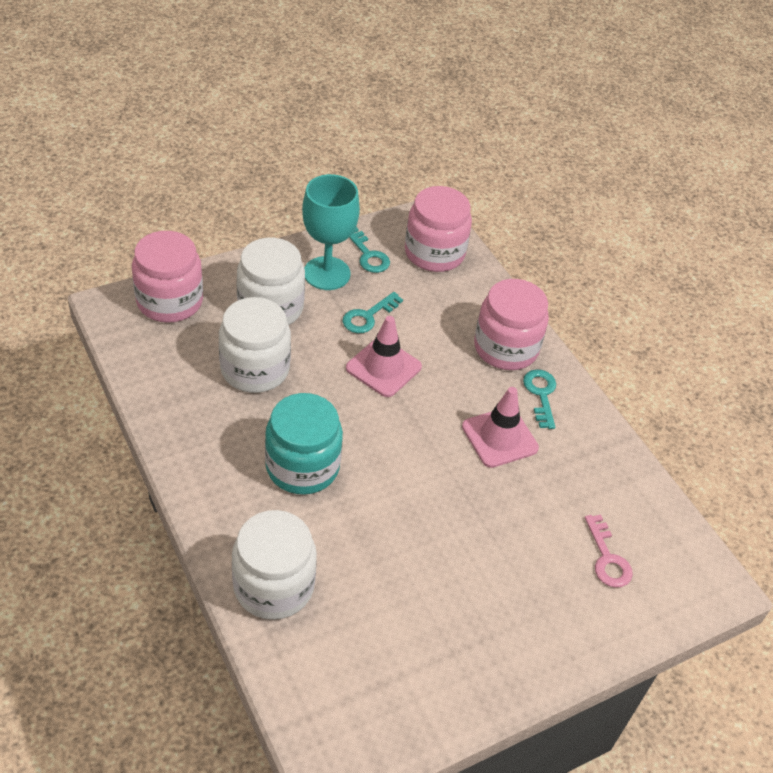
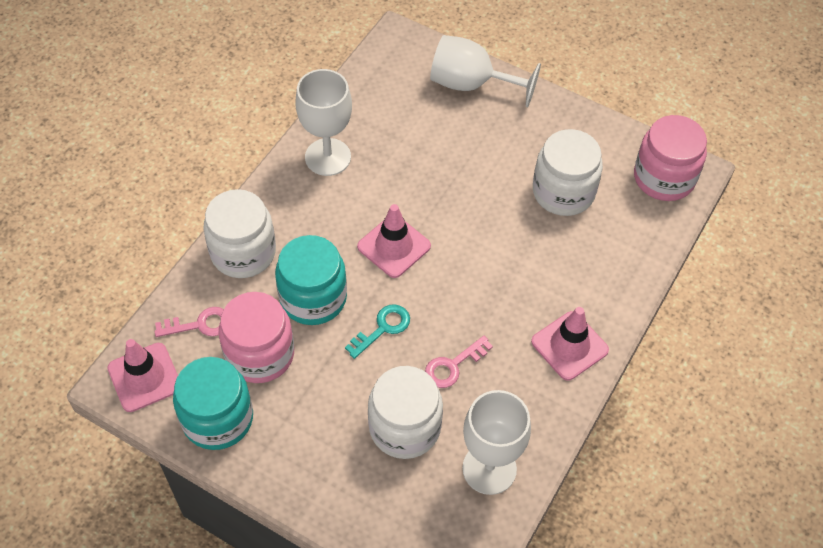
pink jar: [132,231,203,323] [405,186,472,272] [474,279,549,370] = 3 -> [218,292,294,383] [634,115,707,201] = 2
pink key: [585,515,633,588] = 1 -> [154,307,224,337] [425,336,493,388] = 2
pink traffic cone: [346,316,422,397] [462,387,539,468] = 2 -> [107,339,178,412] [357,204,431,278] [531,307,609,381] = 3
turquoise goblet: [302,174,360,290] = 1 -> none = 0
turquoise jar: [265,393,343,495] = 1 -> [173,357,253,450] [275,235,347,325] = 2
turquoise key: [342,292,403,333] [349,227,390,273] [523,369,556,429] = 3 -> [345,304,410,359] = 1
white goblet: none = 0 -> [296,69,352,176] [430,35,541,107] [462,390,531,495] = 3

